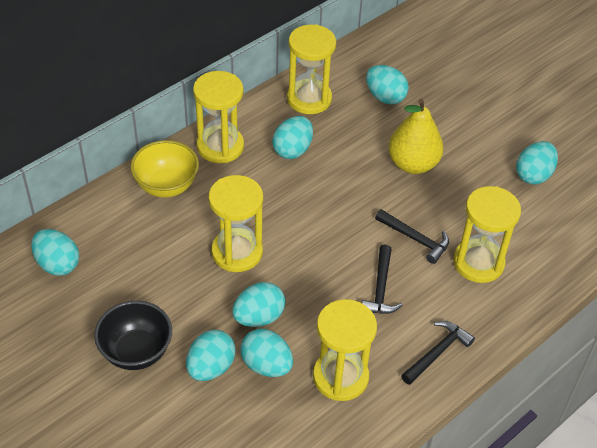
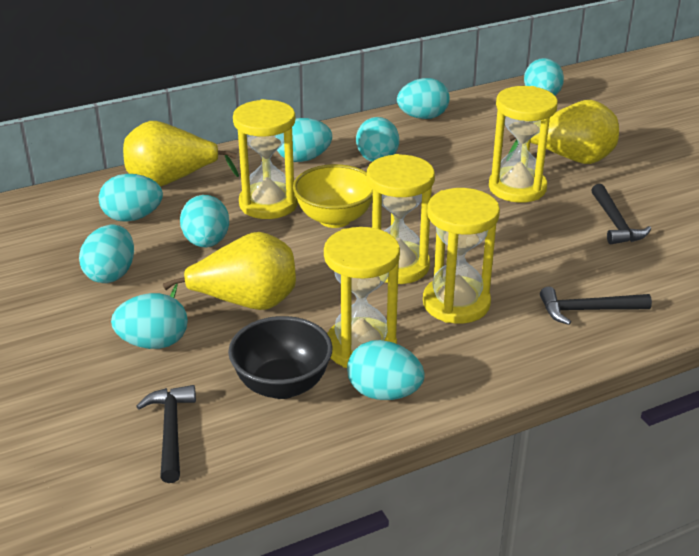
turquoise egg: [31,229,79,276] [186,330,236,381] [232,282,285,327] [240,329,293,377] [272,116,313,159] [366,65,409,105] [516,141,558,185] = 7 -> [79,225,134,283] [99,174,163,222] [111,293,188,349] [180,195,229,247] [277,118,332,162] [347,340,425,400] [356,117,399,162] [397,78,450,119] [524,58,564,95] = 9
yellow pear: [388,99,444,174] = 1 -> [123,121,239,187] [163,232,296,310] [509,100,619,164] = 3

